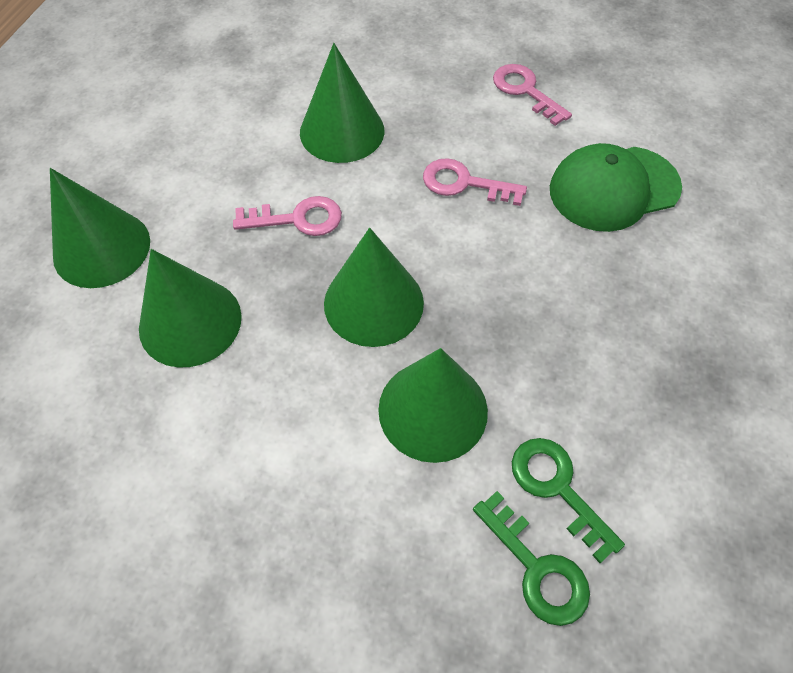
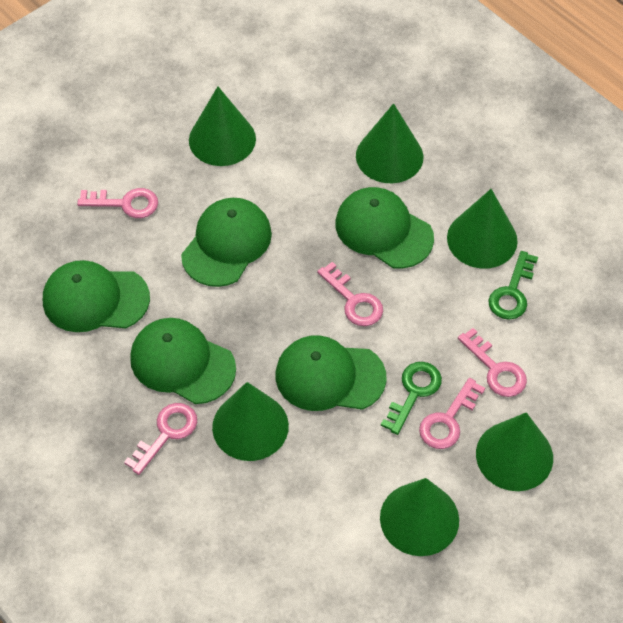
green cap: [550,143,682,232] = 1 -> [43,260,150,332] [130,318,236,404] [181,198,272,287] [276,335,387,411] [336,187,434,269] = 5
green cone: [50,168,150,288] [139,249,242,368] [300,43,384,163] [324,228,424,347] [378,348,488,463] = 5 -> [189,87,256,166] [212,382,289,461] [356,103,423,183] [380,478,459,556] [447,189,517,269] [476,412,553,491] = 6
pink key: [233,196,342,236] [423,158,527,206] [493,64,572,126] = 3 -> [77,188,158,218] [124,403,197,475] [317,262,383,326] [419,378,485,449] [458,328,527,397] = 5

